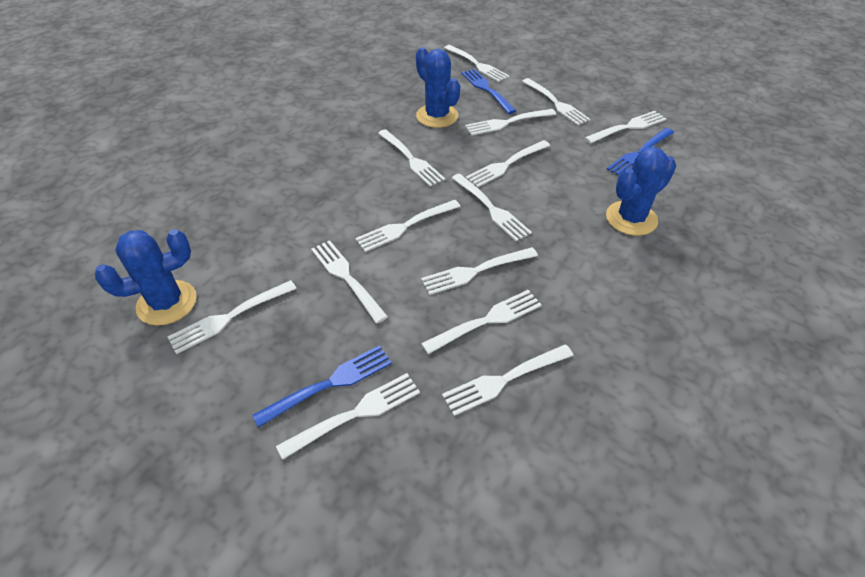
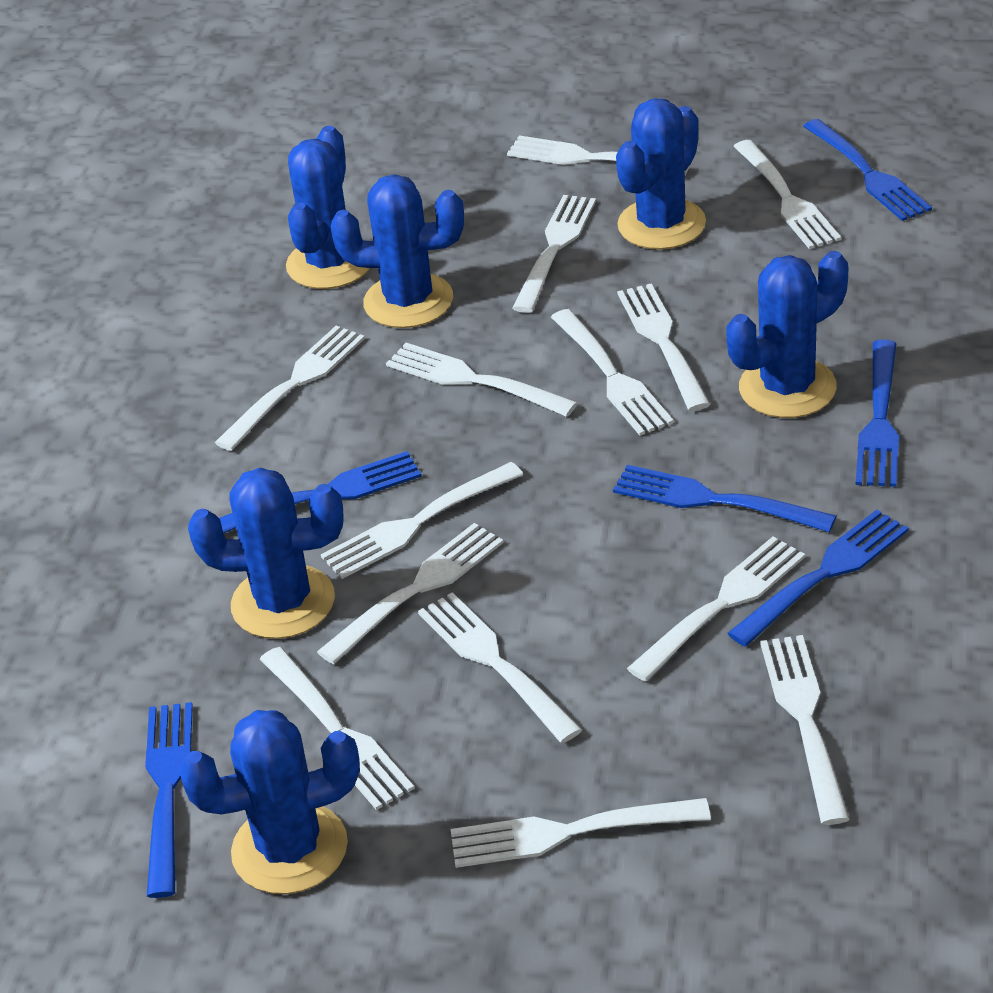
blue cactus: [95,229,197,326] [416,47,460,128] [606,147,676,236] = 3 -> [179,710,360,894] [188,468,344,639] [286,126,370,289] [330,174,464,328] [616,98,706,249] [726,251,848,418] = 6
blue fork: [252,345,392,427] [461,69,516,114] [607,128,674,175] = 3 -> [145,702,193,898] [219,451,422,533] [613,465,836,532] [727,509,909,647] [803,119,932,221] [856,340,899,487] = 6

